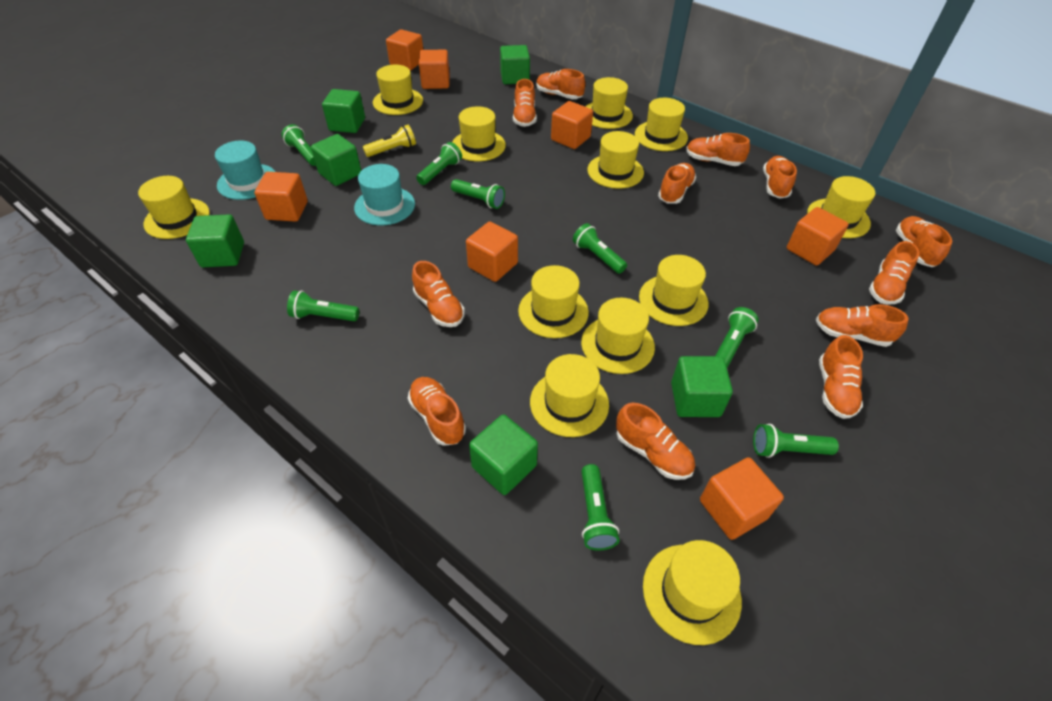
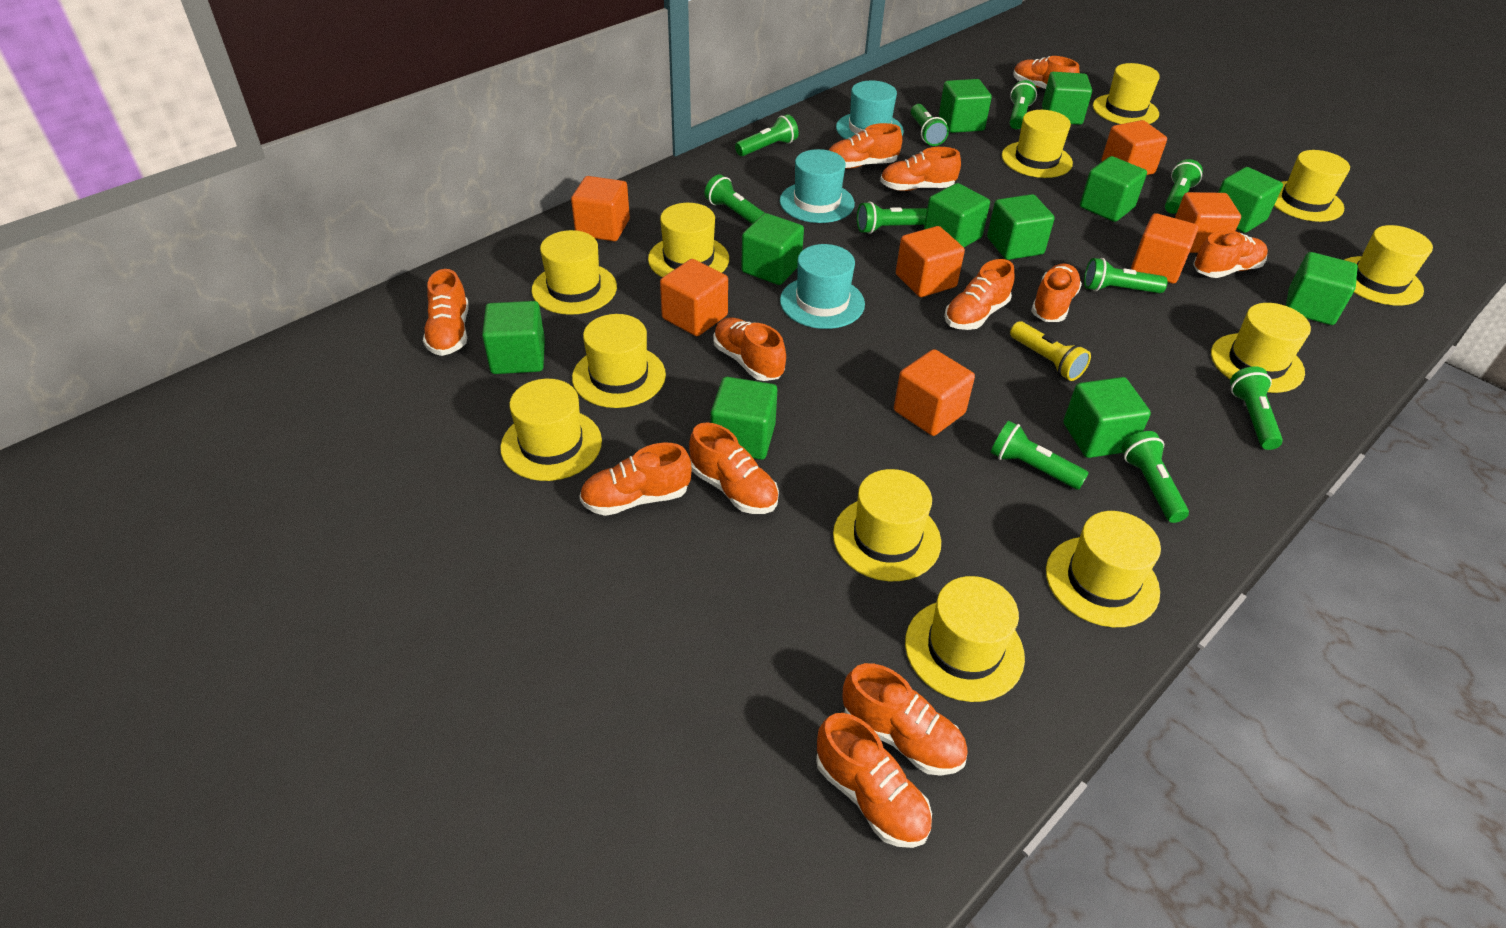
green cube: [186,214,244,267] [311,134,361,186] [322,89,365,133] [469,414,538,495] [500,45,530,84] [671,356,733,417] = 6 -> [482,301,545,374] [711,377,777,460] [741,213,804,285] [924,183,990,247] [939,79,992,133] [987,194,1055,260] [1042,72,1092,125] [1063,377,1151,458] [1080,156,1147,222] [1218,167,1283,233] [1286,252,1358,325] = 11
green flashlight: [282,124,316,166] [287,290,359,321] [416,142,462,185] [451,179,505,209] [573,223,627,274] [581,464,619,550] [715,307,759,368] [753,424,839,458] = 8 -> [705,174,765,224] [735,114,799,156] [857,201,927,234] [911,104,949,146] [991,421,1089,490] [1010,80,1037,129] [1084,258,1168,293] [1121,431,1189,523] [1165,159,1203,214] [1230,366,1283,450] = 10
turquoise hat: [215,141,275,200] [354,164,415,225] = 2 -> [780,149,855,223] [780,244,865,329] [836,81,904,139] = 3

